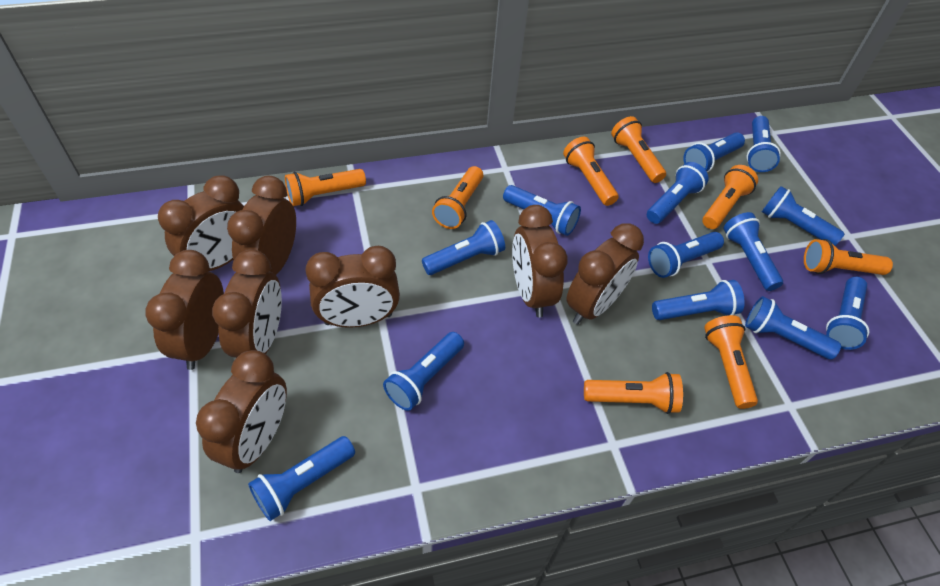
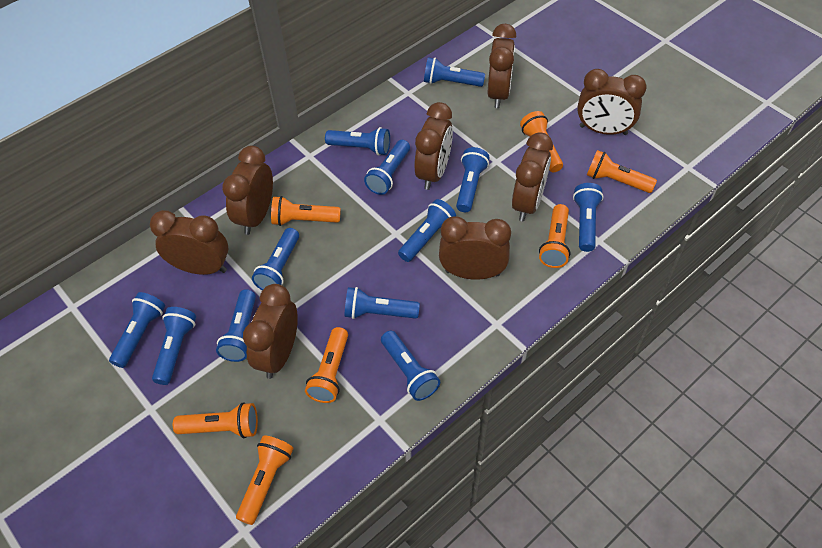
blue flashlight: [248,436,355,521] [383,332,464,411] [422,220,505,275] [503,185,581,236] [647,162,709,224] [648,232,724,278] [652,280,745,320] [683,132,745,172] [723,212,783,291] [745,296,841,359] [747,116,781,172] [762,186,844,246] [826,277,869,350] = 13 -> [109,292,165,368] [152,307,196,385] [216,289,256,362] [252,228,299,290] [325,127,390,156] [345,287,420,319] [364,140,410,195] [381,331,440,401] [398,199,456,262] [424,57,485,87] [456,147,489,212] [573,183,604,252] = 12
orange flashlight: [285,169,366,206] [432,166,483,229] [563,137,619,206] [584,372,683,414] [611,116,666,183] [703,165,758,229] [704,315,758,409] [804,239,893,275] = 8 -> [173,402,258,438] [236,435,294,525] [271,196,341,226] [305,327,348,403] [520,111,563,172] [539,204,570,268] [587,150,657,193] = 7

